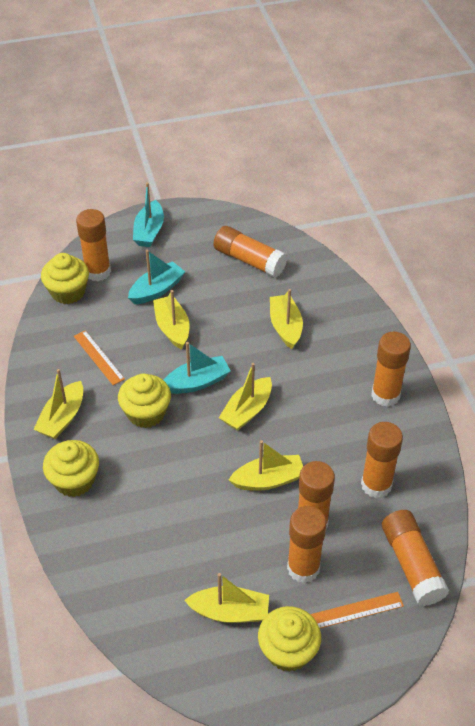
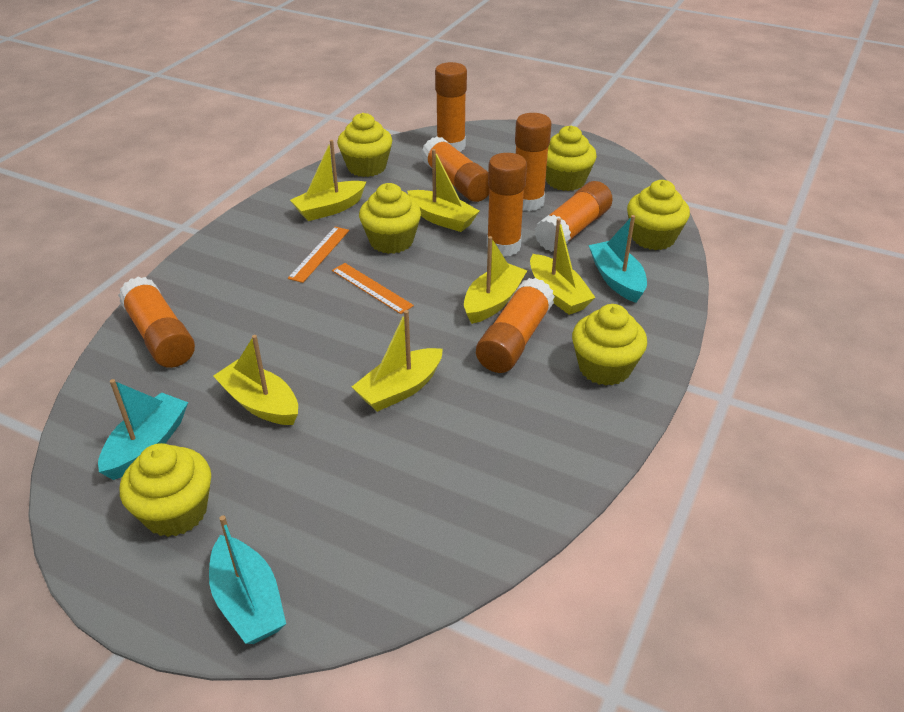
yellow cupcake: [41,253,89,304] [43,440,99,497] [118,374,171,428] [258,606,321,672] = 4 -> [120,443,211,537] [337,113,392,177] [359,183,421,254] [546,126,597,191] [572,304,647,386] [627,180,690,250] = 6

